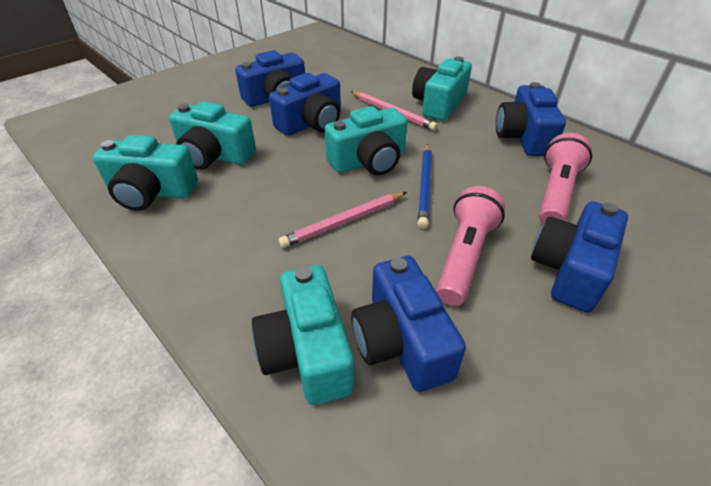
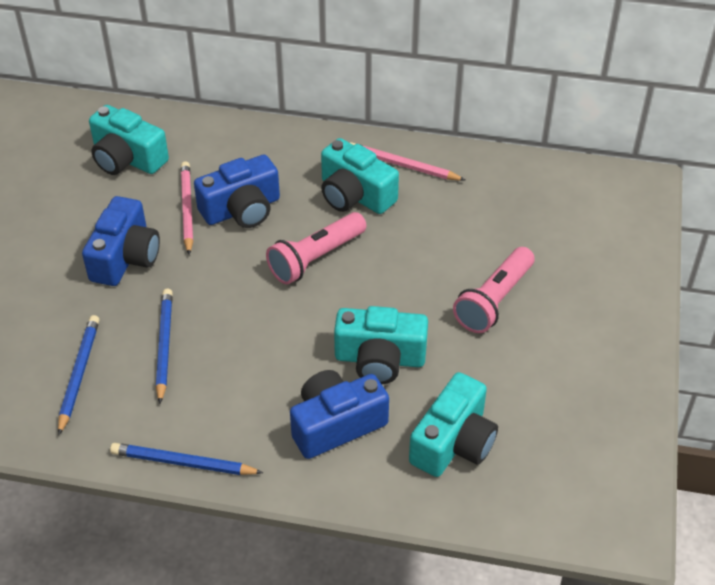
blue camera: [235,50,305,107] [269,73,341,136] [351,256,466,392] [496,82,566,156] [531,201,628,312] = 5 -> [82,196,160,286] [194,155,280,228] [290,370,389,459] = 3
blue pencil: [418,144,432,229] = 1 -> [58,315,100,436] [110,443,263,475] [156,289,173,404] = 3
turquoise camera: [93,135,198,211] [169,101,256,170] [252,265,354,405] [325,106,407,175] [412,56,472,121] = 5 -> [89,105,169,175] [321,138,399,214] [334,306,428,384] [409,372,498,477] = 4

